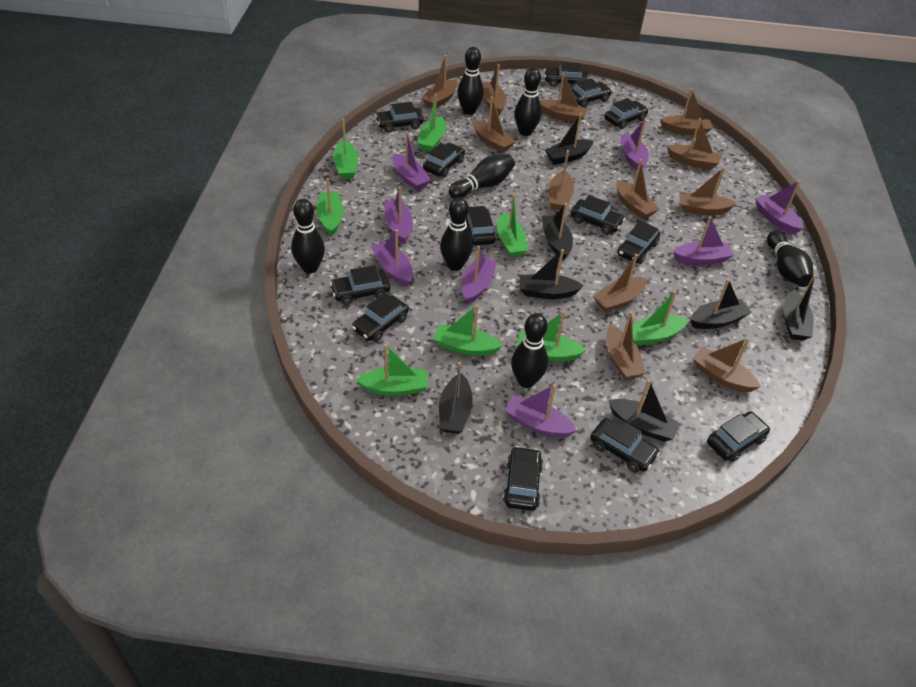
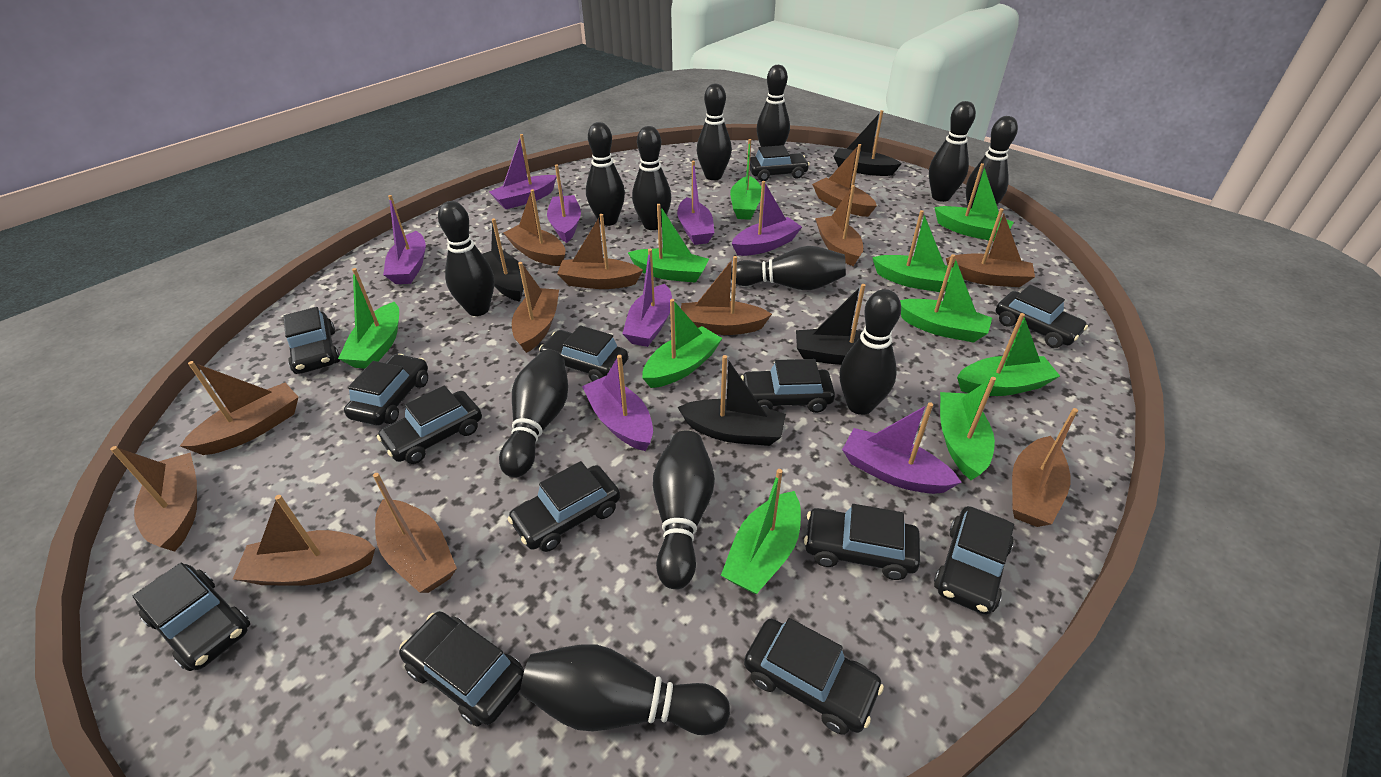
black boat: [439,362,473,434] [520,249,584,299] [542,203,573,260] [545,113,594,165] [608,380,680,442] [690,279,751,329] [783,275,816,341] = 7 -> [482,218,524,302] [677,355,786,446] [796,284,893,365] [834,110,902,176] = 4
black bowling pin: [291,199,325,273] [440,197,473,271] [449,154,515,199] [457,47,484,115] [511,313,548,388] [514,67,542,136] [767,231,813,287] = 7 -> [438,201,494,316] [499,350,568,478] [520,644,730,735] [586,122,625,226] [632,126,671,230] [653,430,715,589] [697,83,732,180] [731,246,846,290] [756,65,790,147] [840,289,901,415] [929,101,976,202] [966,116,1018,209] = 12
green boat: [316,178,344,236] [333,119,358,179] [355,344,428,396] [417,94,446,152] [433,305,503,356] [497,194,528,257] [517,311,586,362] [632,291,689,346] = 8 -> [338,268,399,369] [628,204,709,283] [642,299,723,388] [721,469,801,594] [730,139,761,220] [872,210,953,292] [900,254,992,343] [934,163,1014,241] [940,377,996,480] [957,313,1060,396] = 10

